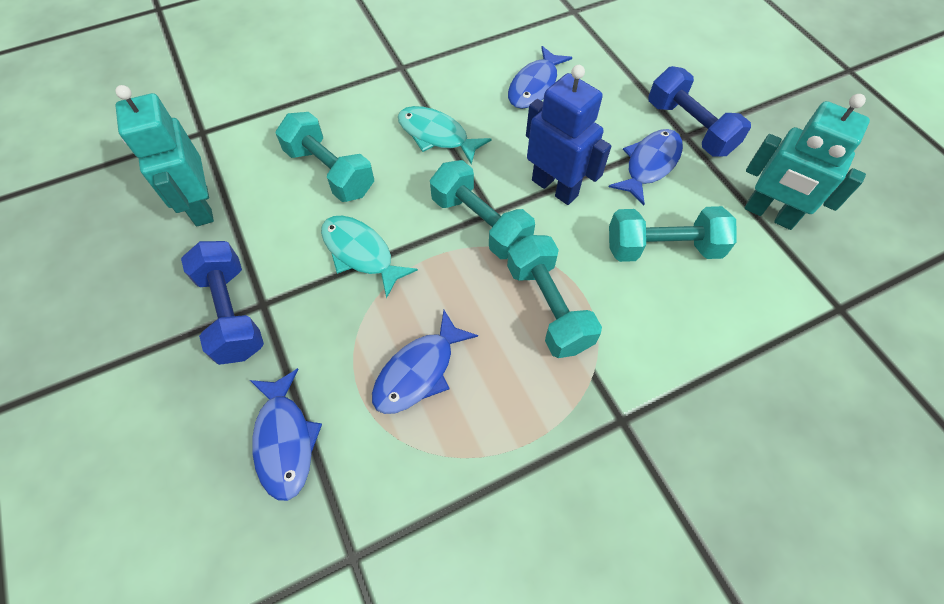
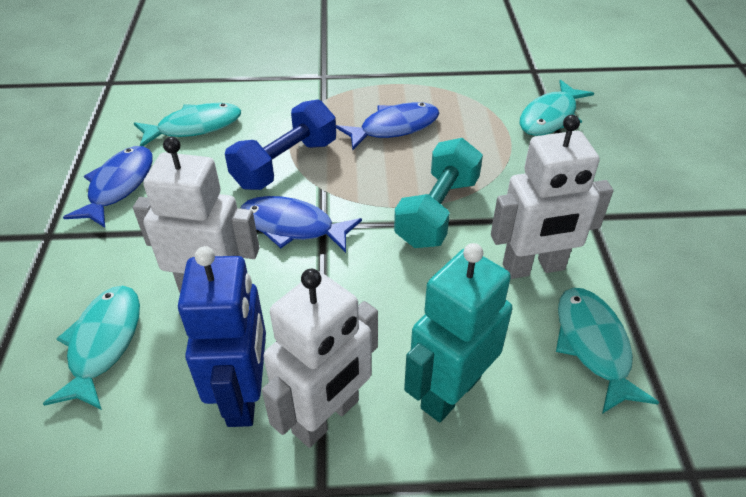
blue dumbbell: [181,241,264,365] [648,66,751,157] = 2 -> [225,99,336,190] = 1
blue fish: [250,368,322,501] [372,310,478,414] [508,46,572,109] [609,129,683,205] = 4 -> [63,146,153,228] [240,196,362,253] [336,102,439,150] = 3
turquoise dumbbell: [276,112,374,202] [430,160,535,259] [507,235,602,358] [609,206,737,262] = 4 -> [394,138,483,248] = 1
turquoise fish: [321,216,418,299] [398,106,492,165] = 2 -> [43,286,140,410] [134,103,241,146] [519,80,594,136] [556,288,659,414] = 4
turquoise robot: [115,85,214,226] [745,94,870,230] = 2 -> [404,243,512,422] = 1
white robot: none = 0 -> [133,137,259,292] [262,269,378,448] [491,115,613,279] = 3

